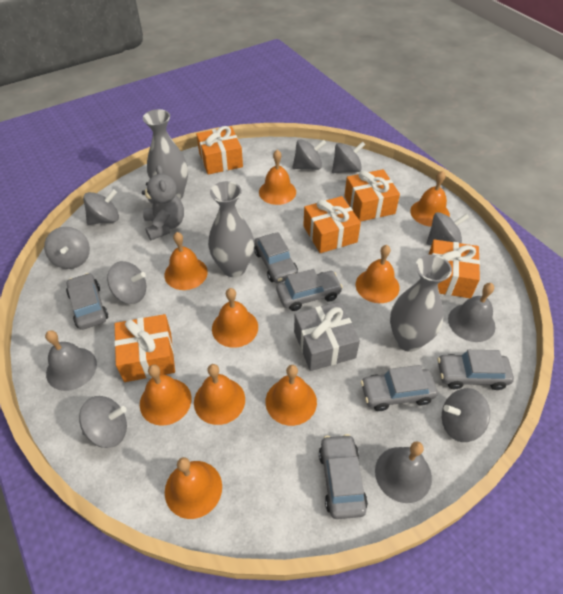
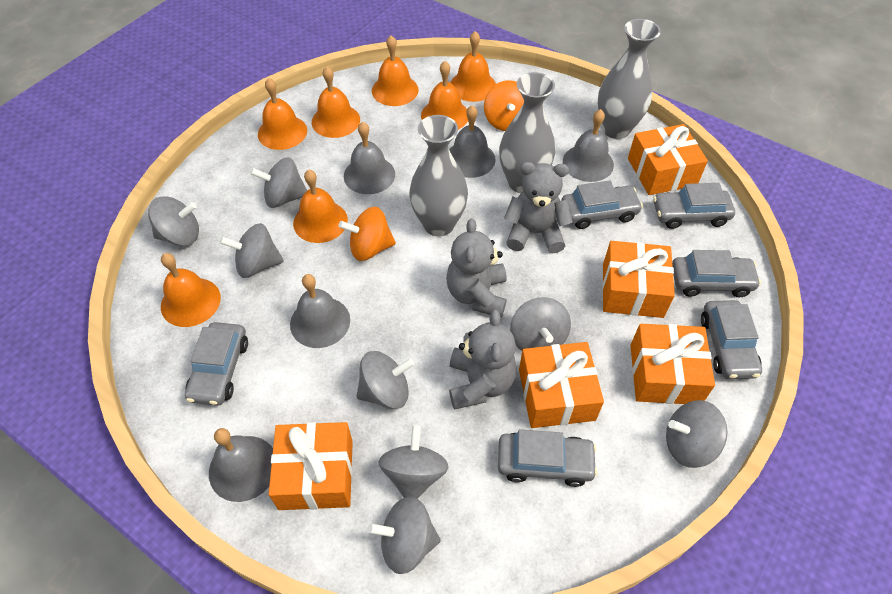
grey bell: [45,330,97,391] [375,442,432,503] [448,283,496,342] = 3 -> [209,428,273,502] [290,274,350,348] [344,122,395,194] [449,105,496,178] [563,109,614,182] = 5
grey gift: [294,302,360,371] = 1 -> none = 0
grey teddy bear: [142,165,184,240] = 1 -> [446,218,507,317] [449,310,517,410] [504,162,573,253] = 3
orange bell: [140,364,191,426] [164,232,208,290] [165,457,222,519] [194,364,245,425] [212,288,258,348] [259,150,296,205] [265,365,317,426] [356,245,400,303] [410,171,450,227] = 9 -> [161,253,221,327] [258,78,307,150] [293,170,348,243] [312,66,360,138] [372,36,418,106] [421,61,468,130] [450,31,496,102] = 7
orange spinning top: none = 0 -> [338,207,396,261] [484,80,524,131] = 2

